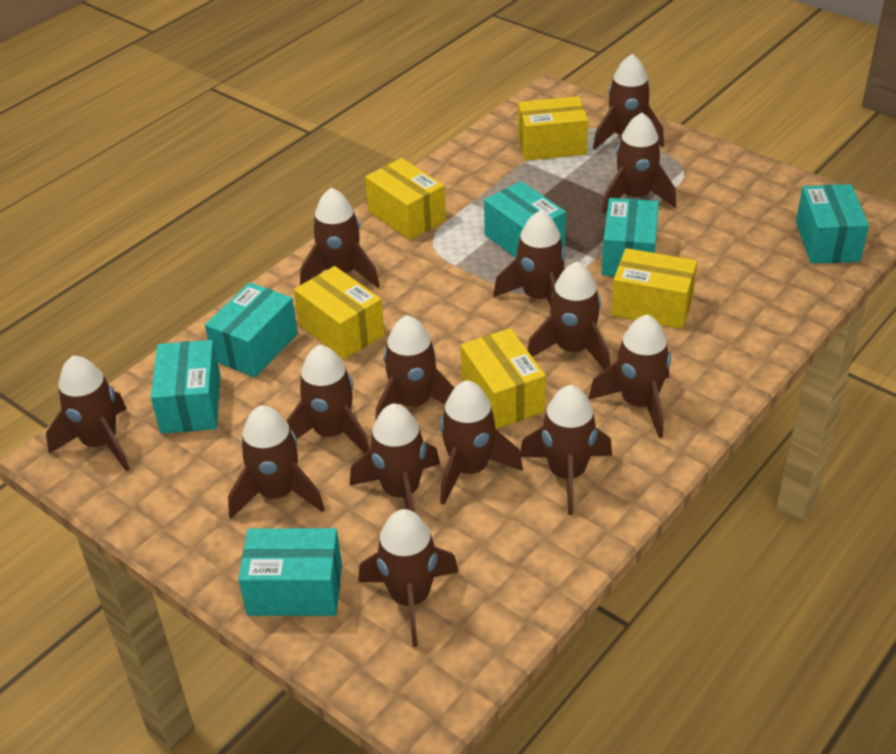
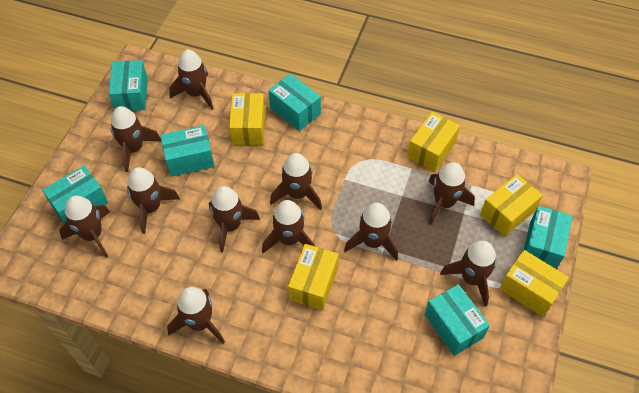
brown rocket: [46,356,130,471] [228,405,325,518] [286,345,370,454] [300,188,380,288] [350,404,440,513] [358,509,459,647] [375,315,454,422] [440,380,523,505] [493,210,565,307] [520,385,612,515] [527,262,610,370] [588,314,671,438] [593,54,664,150] [602,113,676,213] = 14 -> [59,195,110,258] [110,106,161,172] [127,167,180,234] [167,287,225,344] [169,50,214,110] [209,186,260,253] [262,200,315,253] [270,153,322,210] [344,203,398,261] [428,162,475,225] [440,241,497,307] = 11

